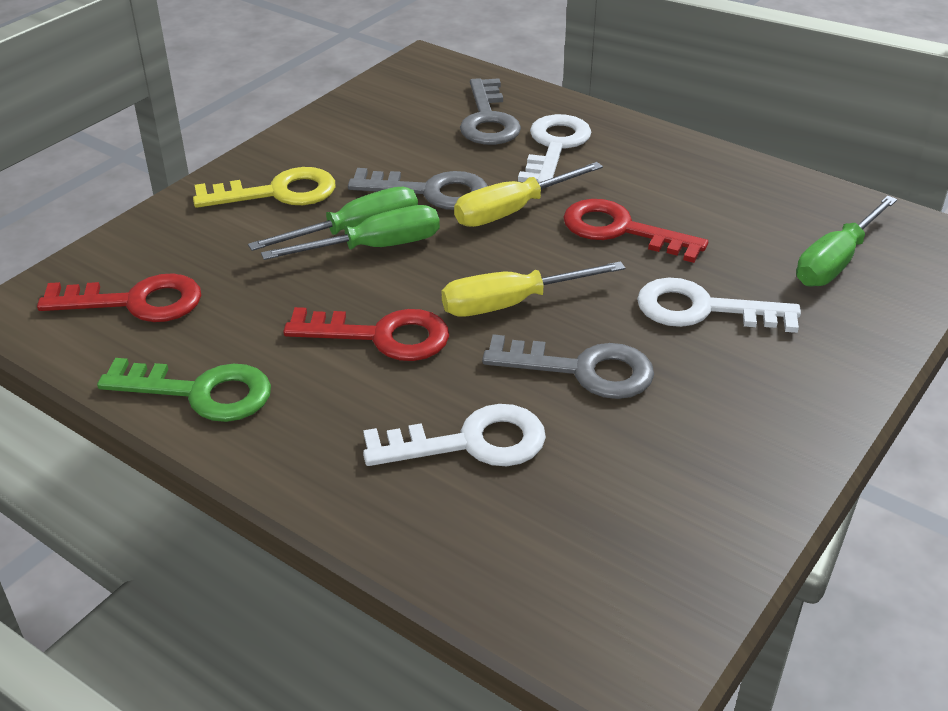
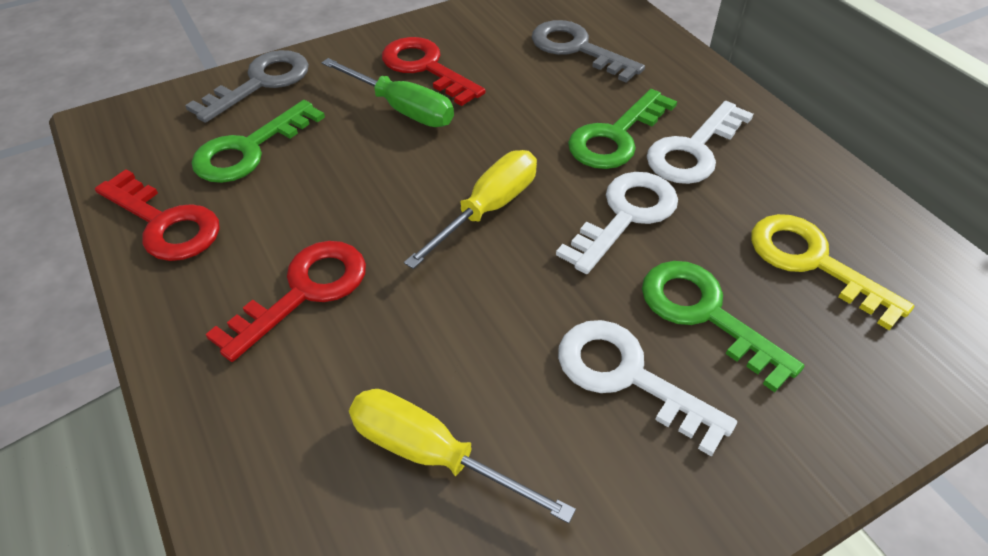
green key: [97,358,271,422] = 1 -> [191,100,325,183] [568,89,677,169] [642,261,804,392] = 3
green screwdriver: [248,187,418,251] [261,205,440,260] [796,195,897,287] = 3 -> [322,58,454,127] = 1
grey key: [348,168,488,210] [460,78,521,145] [482,334,654,399] = 3 -> [185,50,309,123] [532,20,645,83] = 2

